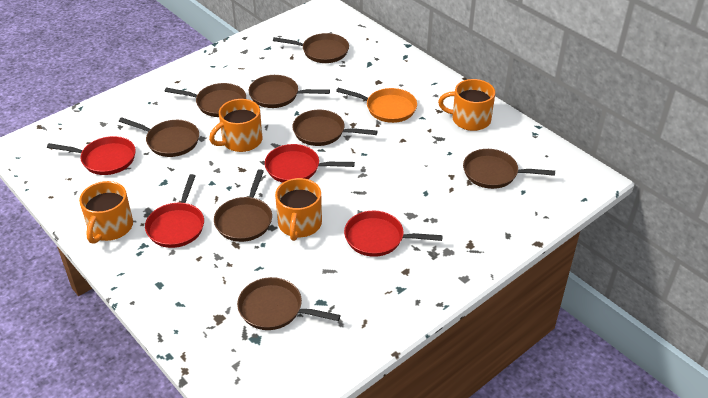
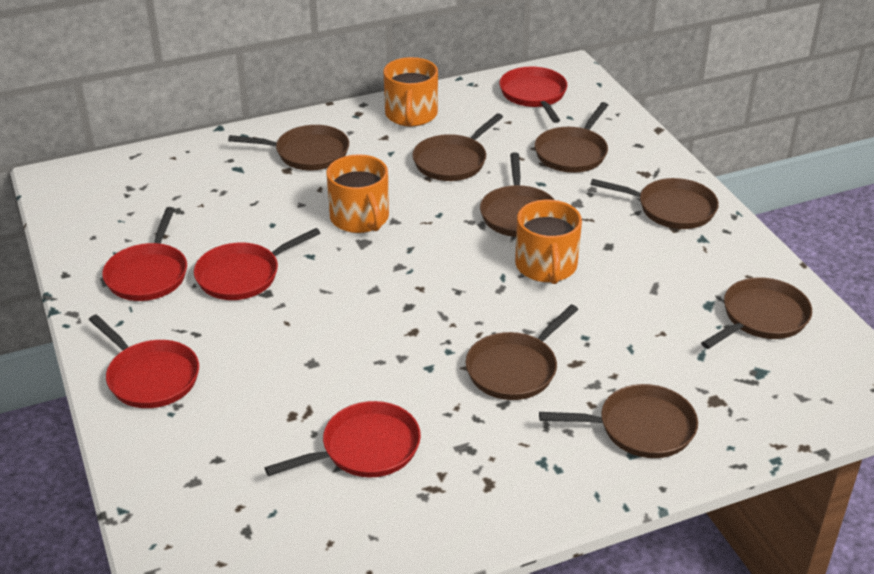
orange mug: [79,181,133,244] [209,99,262,152] [275,178,322,241] [438,79,495,131] = 4 -> [326,154,389,233] [383,57,438,127] [515,200,582,284] = 3
orange pan: [336,88,417,123] = 1 -> none = 0
red pan: [47,136,136,175] [145,174,204,248] [265,144,355,183] [344,211,443,257] = 4 -> [89,314,199,408] [102,207,187,301] [194,228,321,300] [265,401,421,477] [499,67,567,123] = 5

